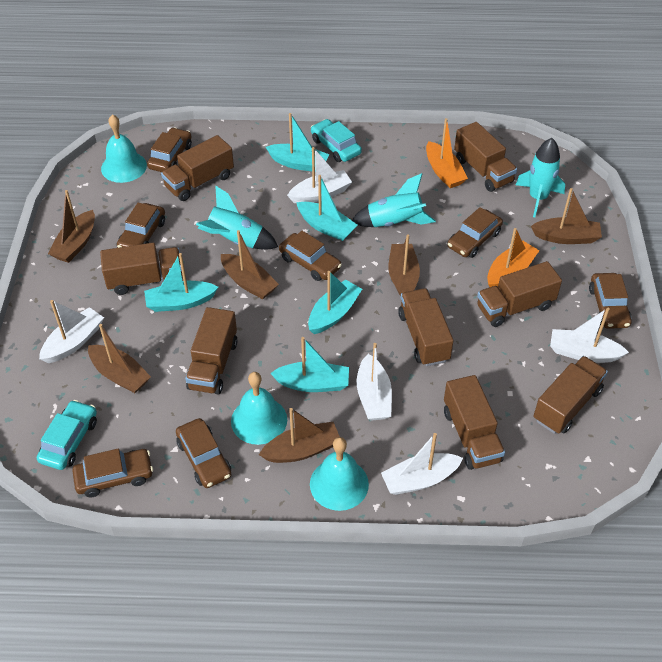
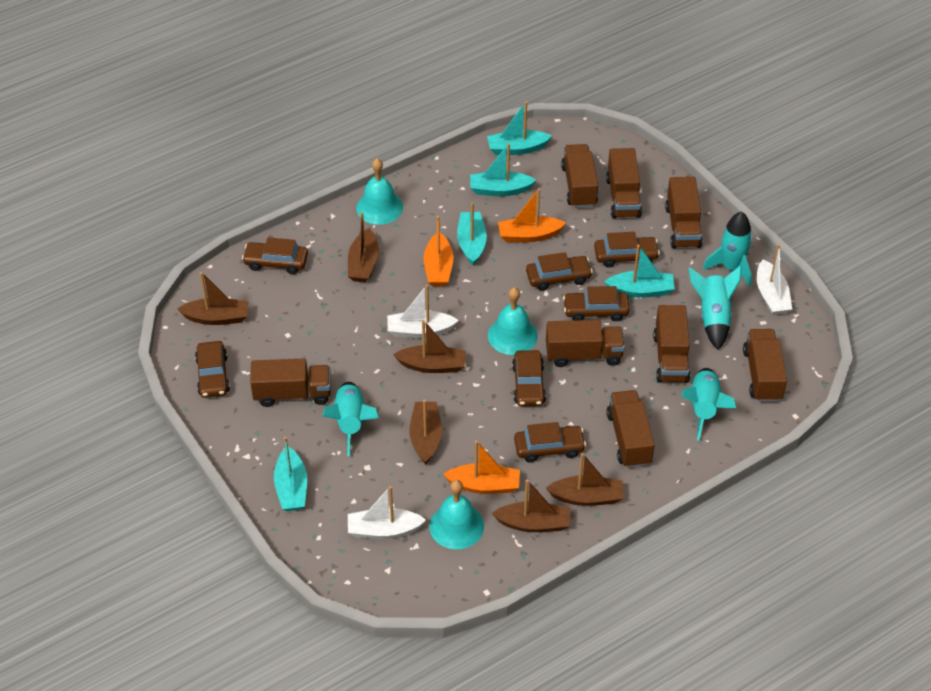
orange boat: [426,118,468,188] [487,228,540,287] = 2 -> [424,216,454,286] [443,441,520,494] [498,188,566,242] = 3
turquoise car: [37,400,97,470] [311,119,362,162] = 2 -> none = 0
turquoise rocket: [196,185,278,250] [352,173,436,227] [516,138,565,217] = 3 -> [322,382,379,456] [681,368,736,441] [688,265,742,350] [703,211,752,286] = 4
white boat: [39,300,104,363] [287,147,352,203] [357,343,392,421] [381,433,463,495] [550,308,629,363] = 5 -> [348,486,426,539] [387,285,459,338] [757,244,792,315] = 3

